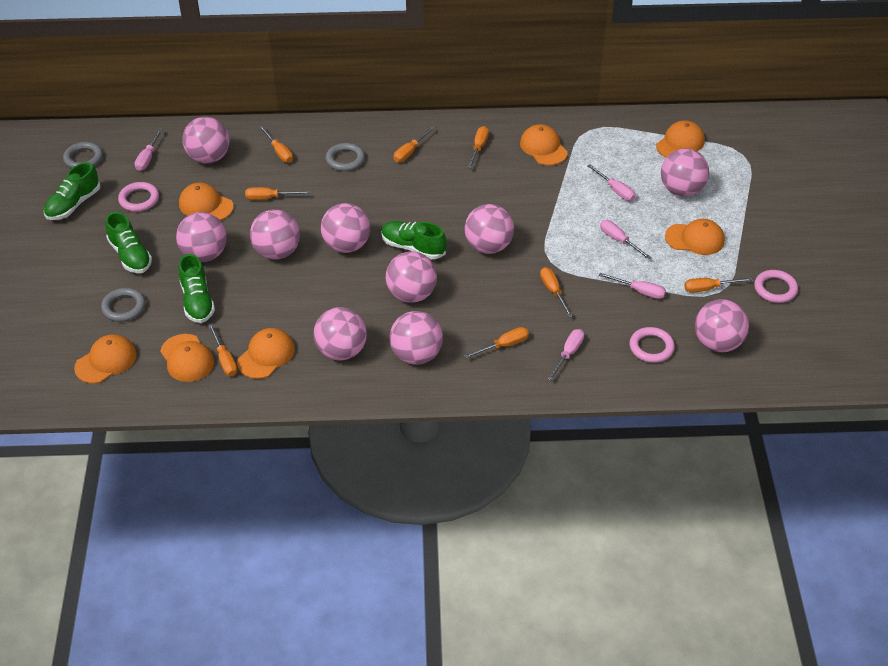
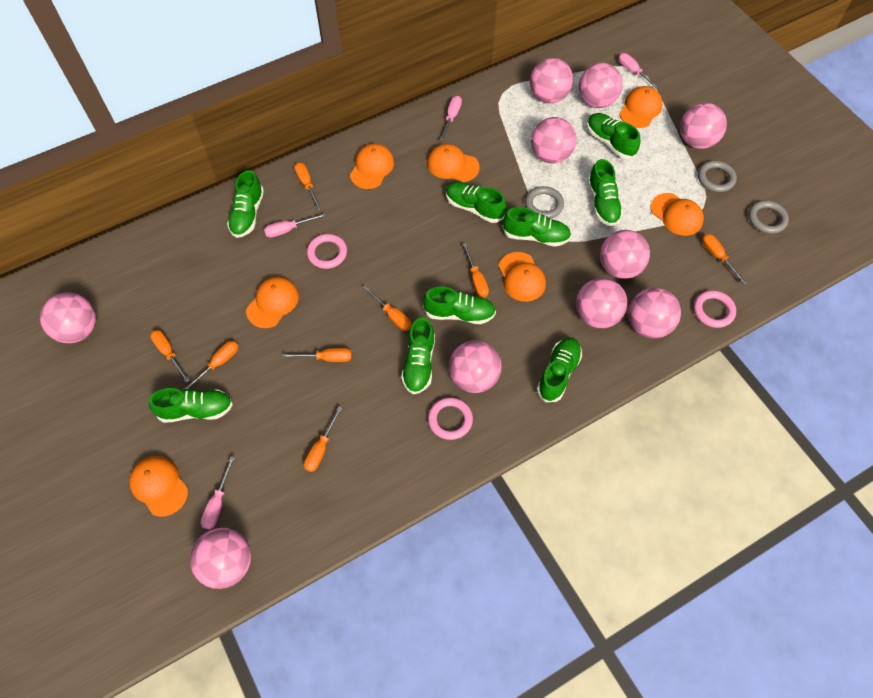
green shoe: [44,162,101,220] [106,212,152,273] [179,254,215,323] [381,221,447,259] = 4 -> [149,388,233,423] [227,170,264,238] [401,317,435,394] [423,286,496,324] [446,182,507,223] [502,207,571,247] [537,337,582,402] [587,113,640,159] [587,159,623,226] = 9
pink screwdriver: [135,128,163,171] [548,329,584,381] [588,164,636,201] [599,273,666,299] [600,220,651,259] = 5 -> [201,457,235,530] [264,213,326,238] [440,96,462,141] [618,53,660,90] = 4

